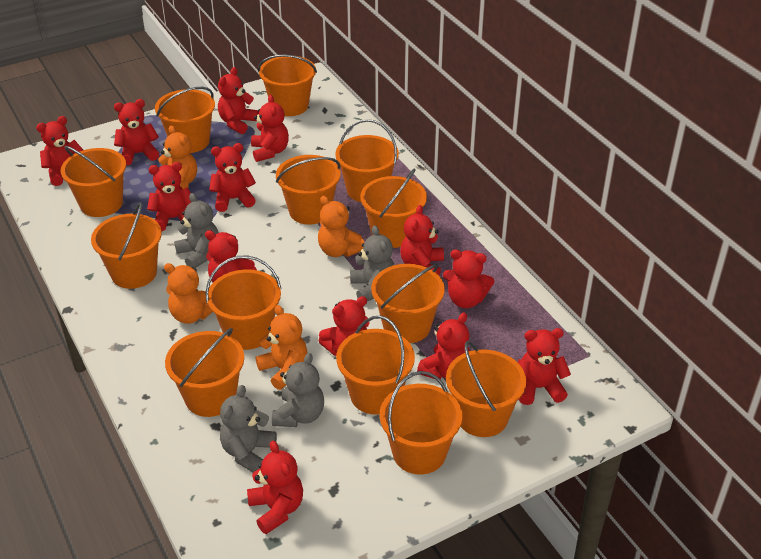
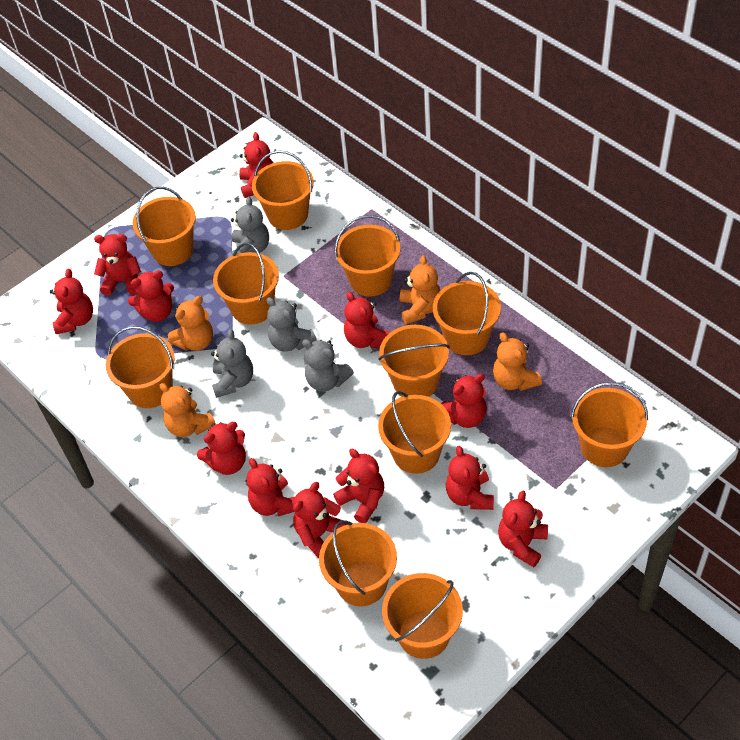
orange bucket: [61,146,126,217] [91,202,162,289] [155,87,215,153] [165,328,244,417] [206,255,282,350] [258,55,317,116] [276,155,341,225] [335,119,399,202] [336,316,415,415] [360,168,427,248] [371,264,445,343] [380,371,462,474] [446,341,526,437] = 13 -> [106,326,175,408] [133,187,196,266] [213,243,279,325] [252,150,314,230] [319,520,397,606] [335,215,400,296] [378,325,450,397] [378,391,451,474] [382,573,463,659] [433,272,501,355] [571,382,648,467] = 11
red teddy bear: [36,116,83,186] [114,99,159,165] [147,162,191,231] [205,230,257,282] [209,143,256,212] [218,67,259,134] [247,441,303,534] [251,95,289,162] [318,296,370,356] [400,205,444,275] [417,313,470,380] [443,250,495,308] [518,328,571,405] = 13 -> [50,269,93,334] [94,234,141,296] [128,270,174,322] [197,422,246,475] [239,132,274,198] [247,458,295,516] [293,482,347,558] [333,449,384,523] [344,292,389,349] [441,374,487,428] [446,446,494,510] [498,491,548,567] = 12

